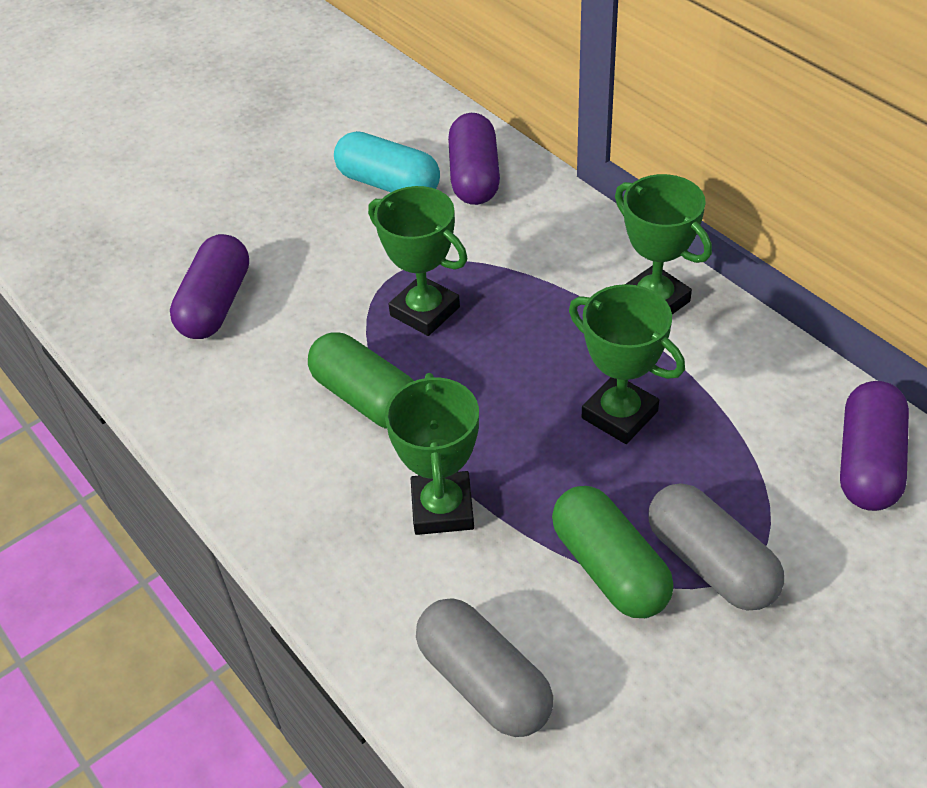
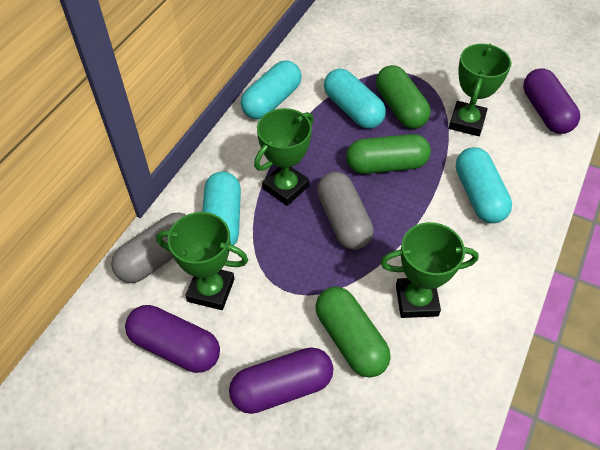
green capsule: [308,332,414,429] [552,486,674,618] = 2 -> [315,287,391,378] [346,134,431,174] [376,65,431,129] = 3
turquoise capsule: [334,131,440,192] = 1 -> [202,171,241,246] [241,61,302,119] [324,69,386,129] [456,147,512,223] = 4

